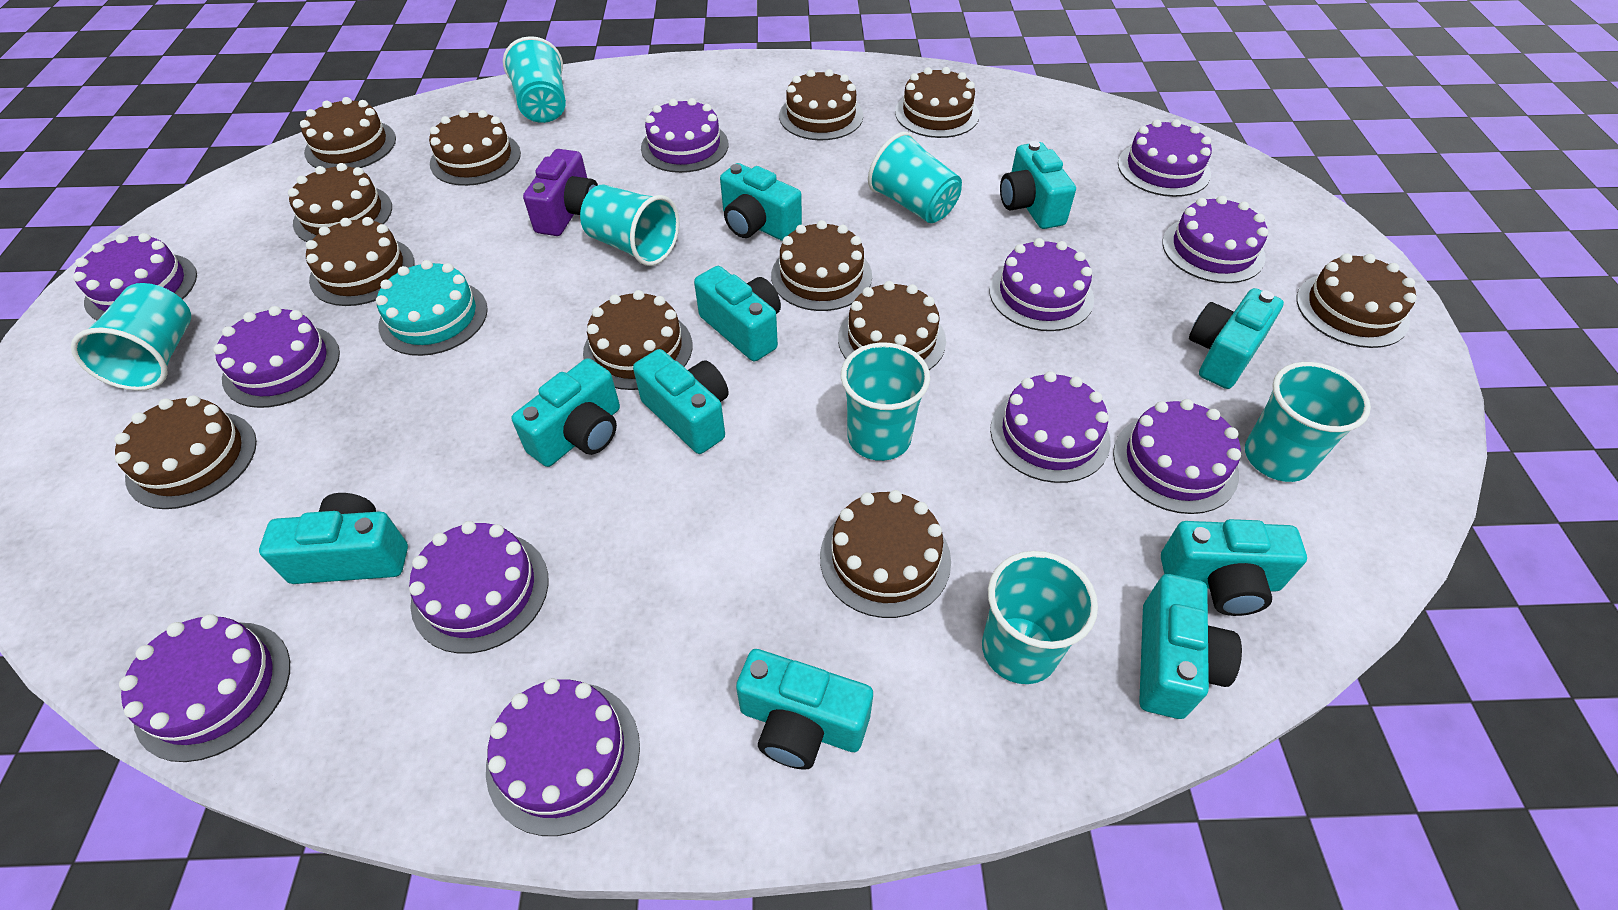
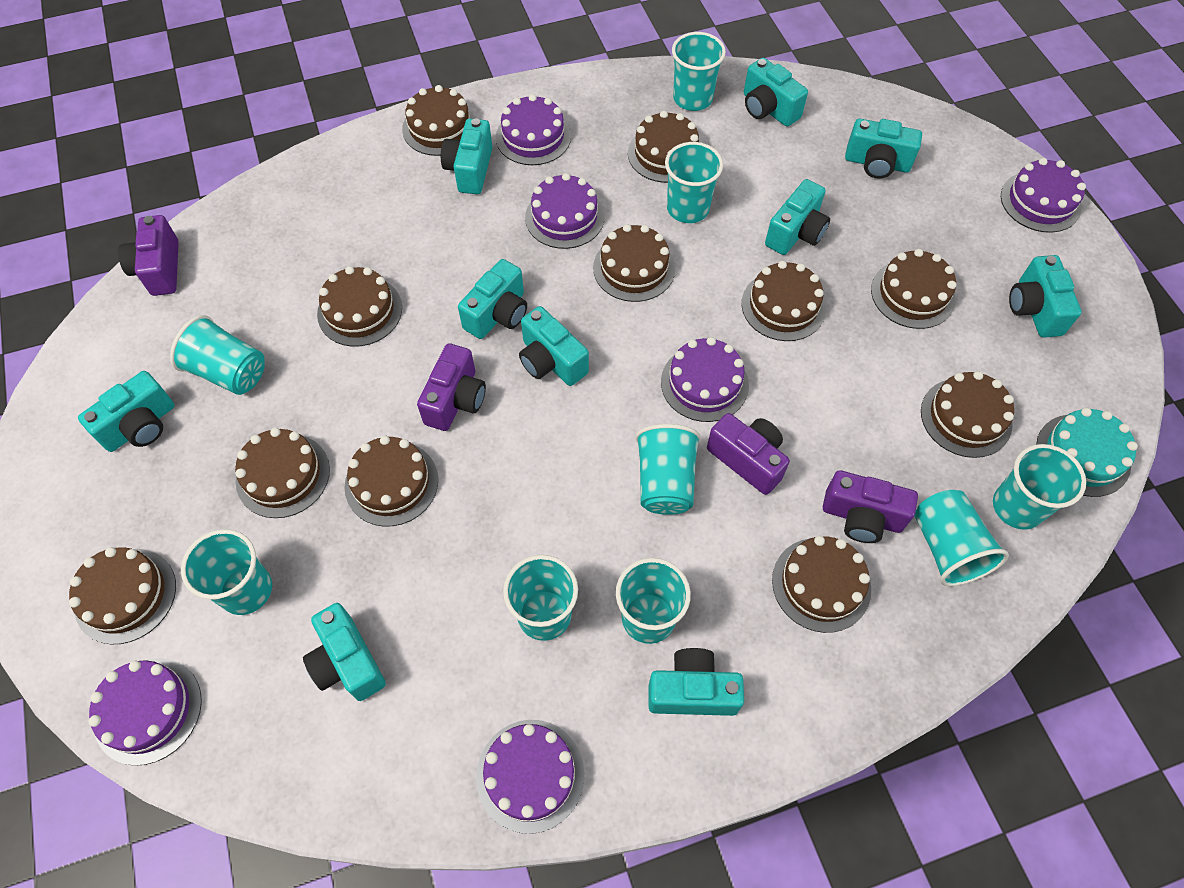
brown cake: [114,395,257,509] [288,163,392,242] [300,97,396,169] [306,217,414,306] [429,110,521,186] [583,290,692,390] [771,220,872,311] [779,69,863,140] [820,490,951,618] [838,281,946,370] [895,67,980,138] [1296,253,1417,348] = 12 -> [69,547,176,645] [235,428,330,518] [317,266,402,347] [344,436,438,527] [402,85,476,156] [593,224,675,302] [628,111,700,183] [742,261,826,341] [772,536,871,633] [871,249,957,329] [921,371,1014,458] = 11
purple cake: [73,233,197,320] [119,614,290,762] [213,306,340,408] [409,521,549,654] [486,678,640,836] [641,98,728,173] [989,238,1094,331] [990,371,1111,483] [1113,399,1241,514] [1118,119,1212,197] [1162,196,1268,283] = 11 -> [88,658,202,766] [476,720,584,834] [496,94,571,165] [525,173,605,249] [661,337,749,422] [1001,158,1086,233] = 6
purple camera: [523,149,598,236] = 1 -> [118,215,179,296] [417,343,486,431] [707,413,790,495] [823,470,918,543] = 4
turquoise cup: [71,283,191,391] [503,36,566,123] [580,184,680,266] [841,343,930,461] [868,132,962,223] [982,551,1098,684] [1245,362,1371,482] = 7 -> [170,315,265,395] [181,529,272,615] [503,555,578,641] [616,558,691,644] [635,424,701,515] [665,142,723,223] [672,32,726,111] [915,490,1009,586] [993,444,1086,530] = 9

